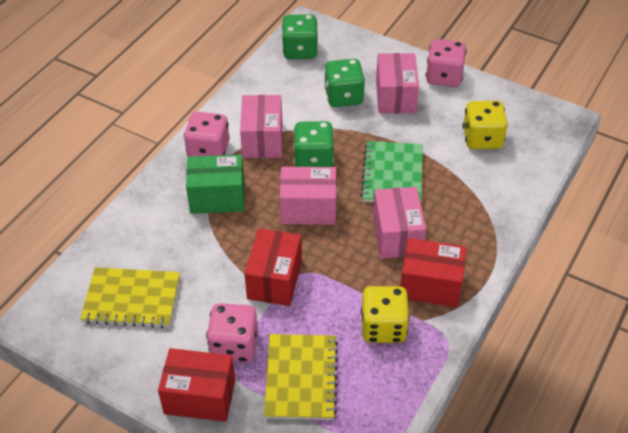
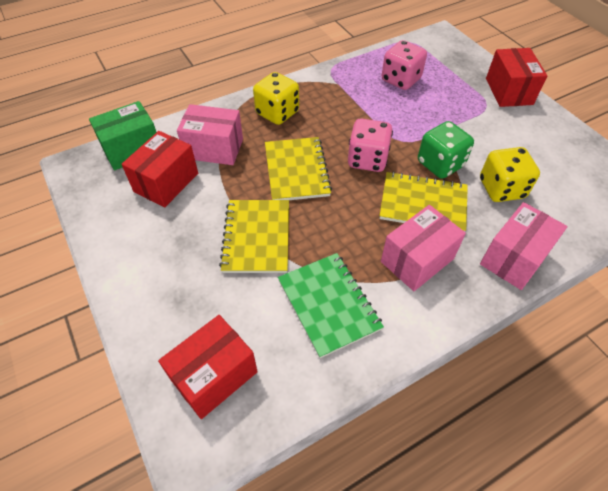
green dice: [282,14,318,59] [293,121,334,167] [324,59,365,107] = 3 -> [418,121,474,179] = 1
pink box: [240,95,282,158] [279,167,336,225] [373,187,426,259] [376,53,419,114] = 4 -> [177,104,243,165] [381,205,466,291] [480,202,568,290] = 3
pink dice: [184,112,229,157] [206,303,258,362] [426,39,467,87] = 3 -> [348,119,393,172] [382,40,427,90] = 2
yellow notebook: [80,267,180,328] [264,334,338,420] = 2 -> [219,200,289,273] [265,137,332,200] [379,172,468,232] = 3

